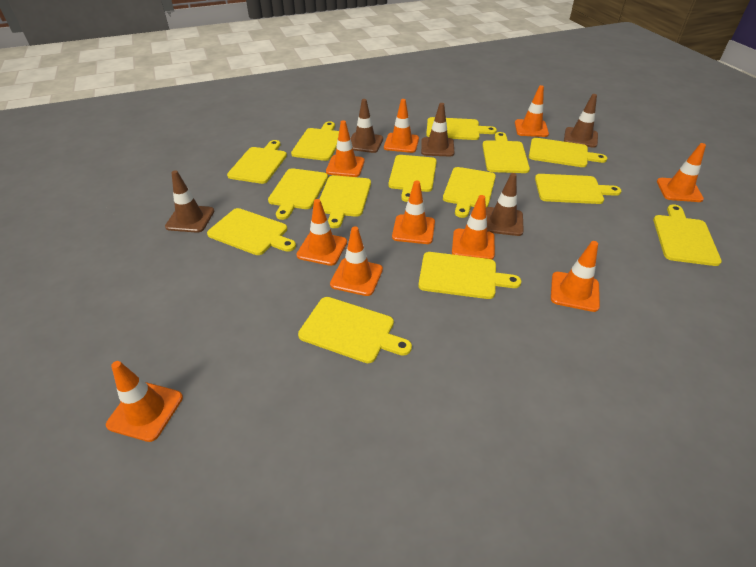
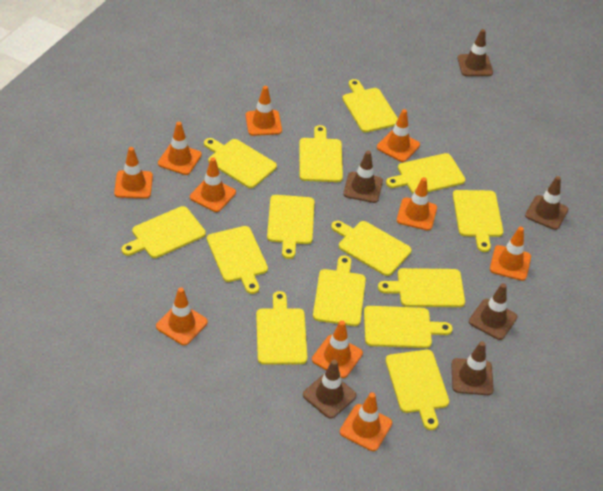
brown traffic cone: [165,170,214,233] [351,99,383,153] [421,103,455,157] [486,173,524,236] [564,94,598,148] = 5 -> [303,360,356,419] [343,150,383,203] [451,341,493,395] [458,29,493,76] [469,283,517,340] [525,176,568,230] = 6

